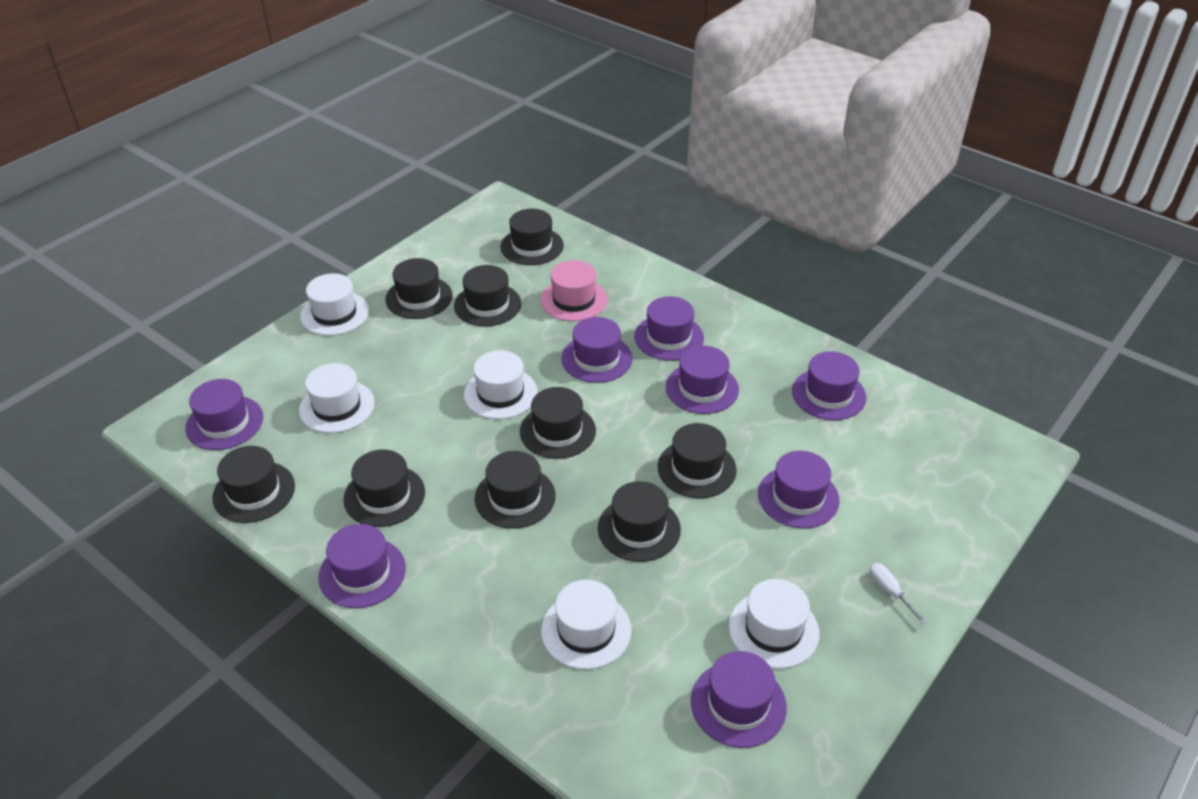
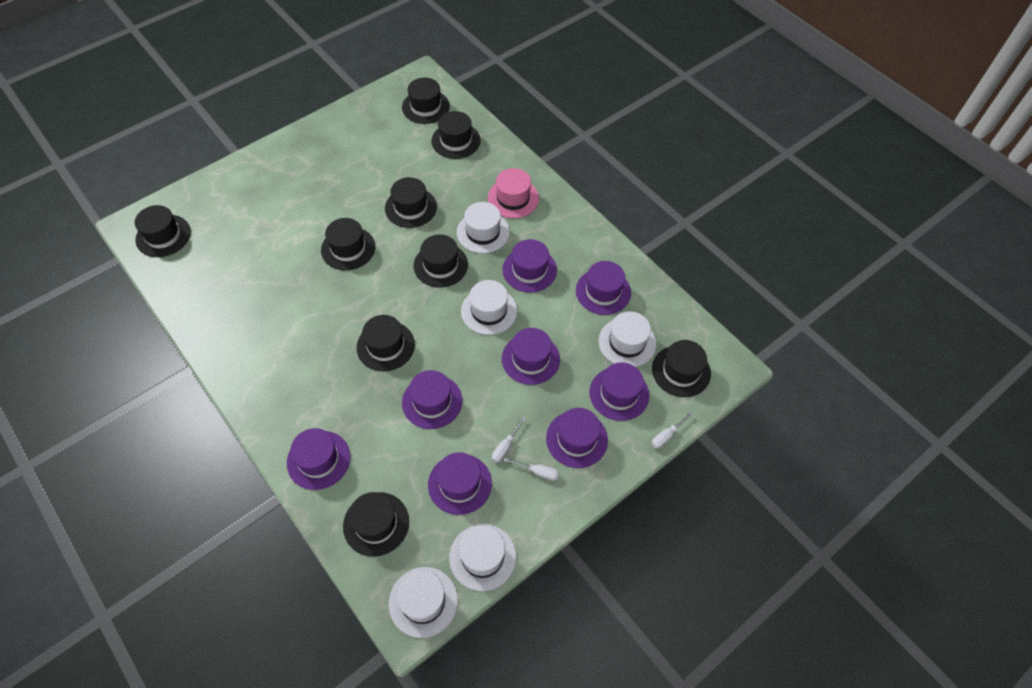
white screwdriver: [870,563,927,624] = 1 -> [492,417,526,463] [504,458,559,481] [652,412,693,449] = 3

